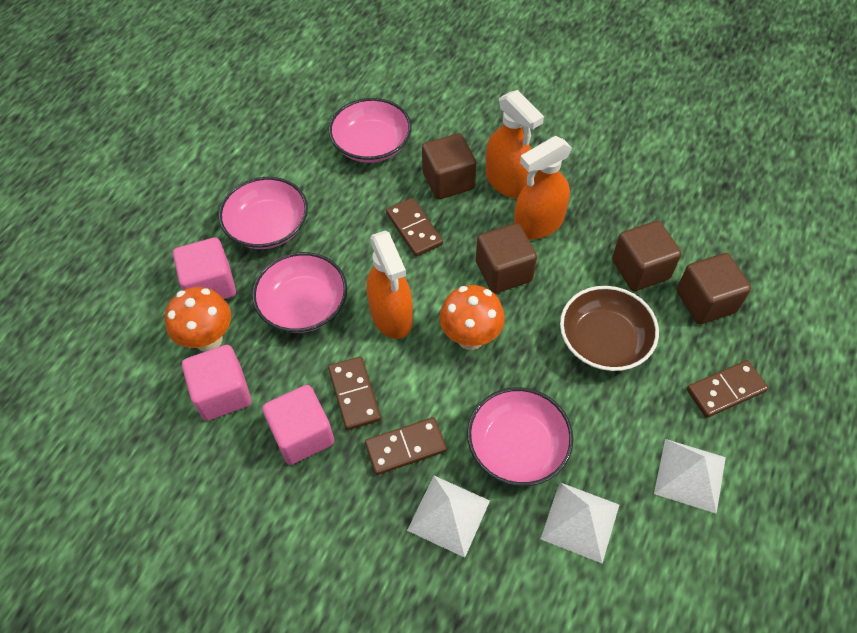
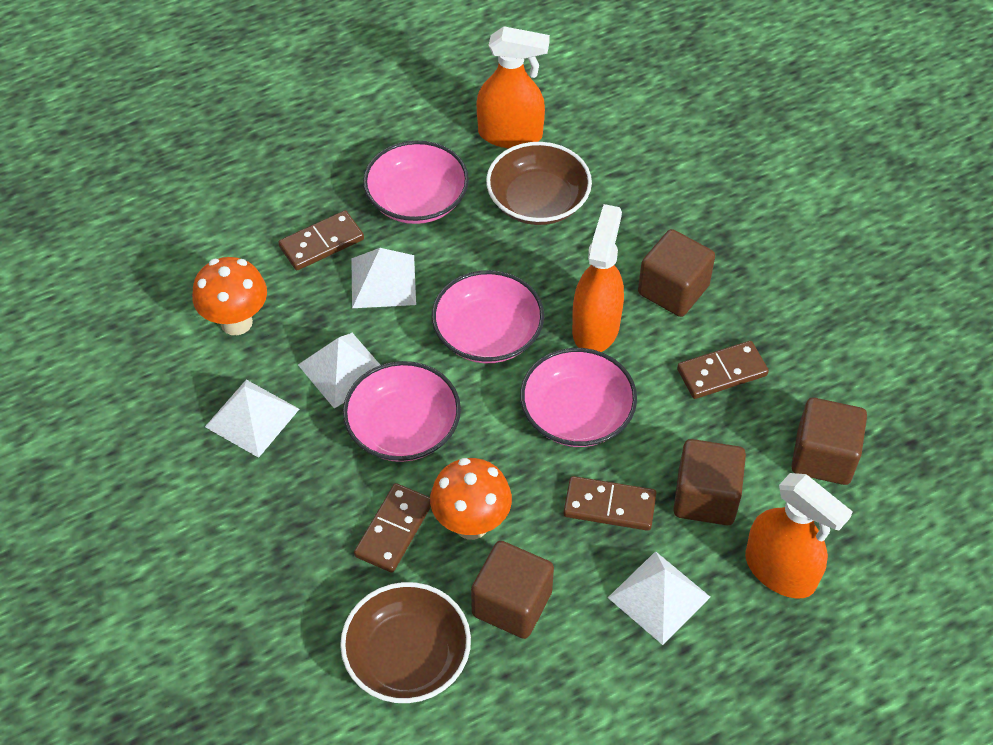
brown bowl: [560,286,659,371] = 1 -> [340,582,471,703] [486,142,592,225] = 2
pink cube: [173,237,236,299] [182,345,252,421] [262,385,334,465] = 3 -> none = 0
white pyramid: [407,476,490,558] [541,482,619,563] [654,439,726,514] = 3 -> [205,380,299,458] [298,333,380,409] [351,248,416,308] [608,551,710,645] = 4

